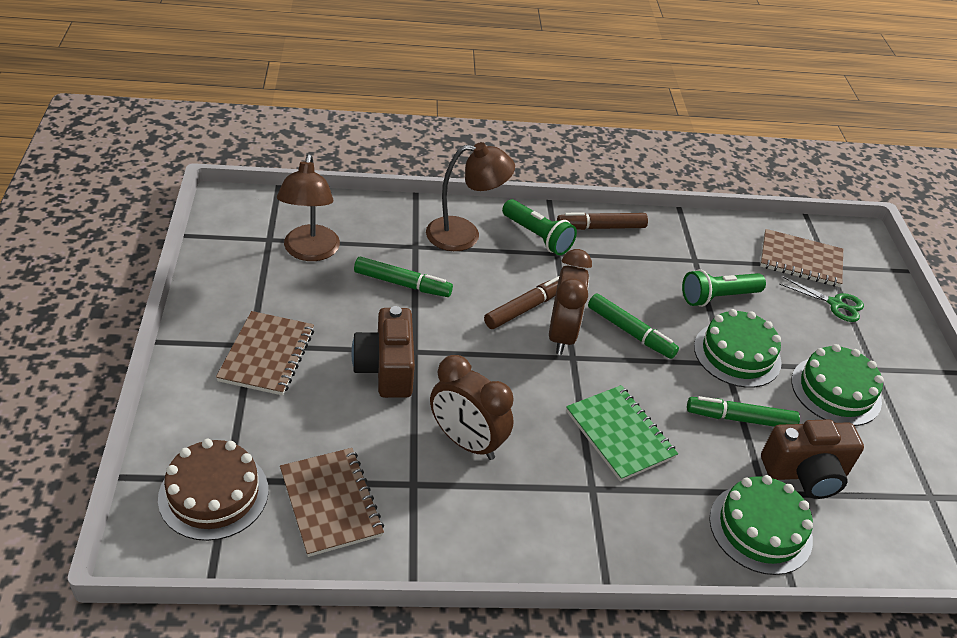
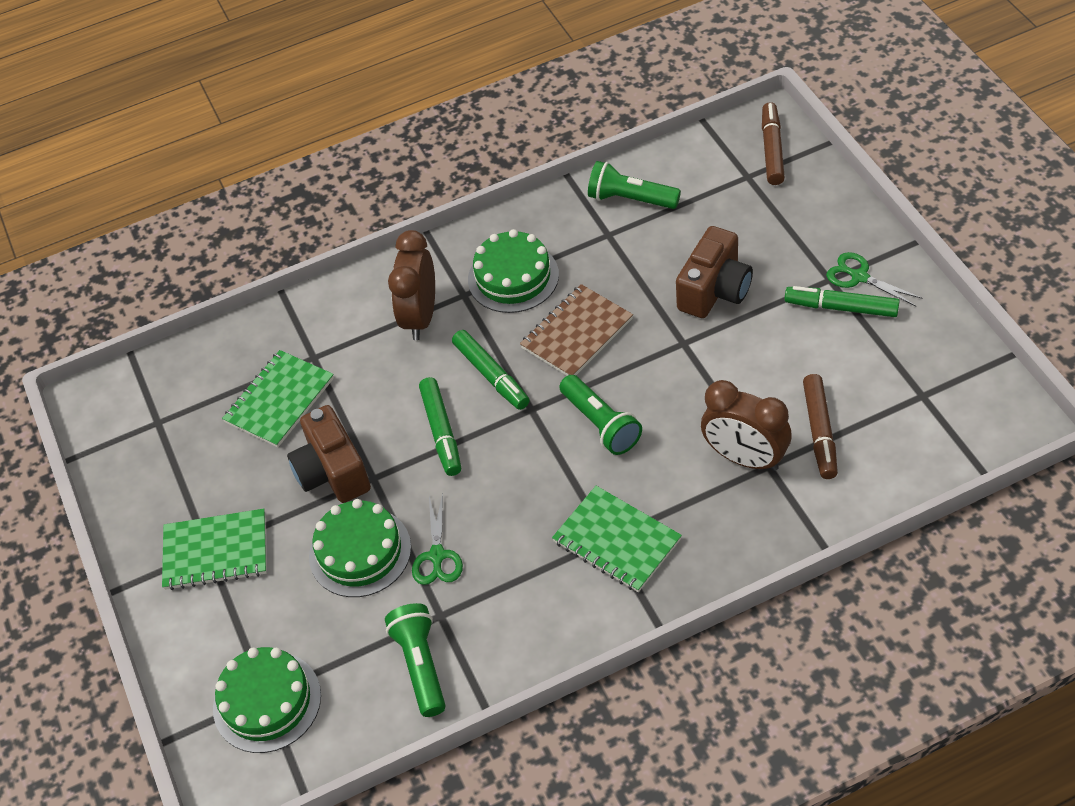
brown cake: [158,439,268,541] = 1 -> none = 0
brown lamp: [277,154,340,261] [426,142,515,251] = 2 -> none = 0
brown notebook: [216,311,314,396] [280,448,384,557] [760,229,843,287] = 3 -> [520,284,633,376] = 1
green flashlight: [502,199,577,255] [682,269,766,307] = 2 -> [385,603,445,717] [559,375,642,455] [588,161,681,209] = 3
green notebook: [566,385,678,482] = 1 -> [162,509,267,590] [222,350,334,447] [552,486,682,592] = 3
green scissors: [779,277,864,322] = 1 -> [412,493,463,585] [826,252,923,306] = 2

